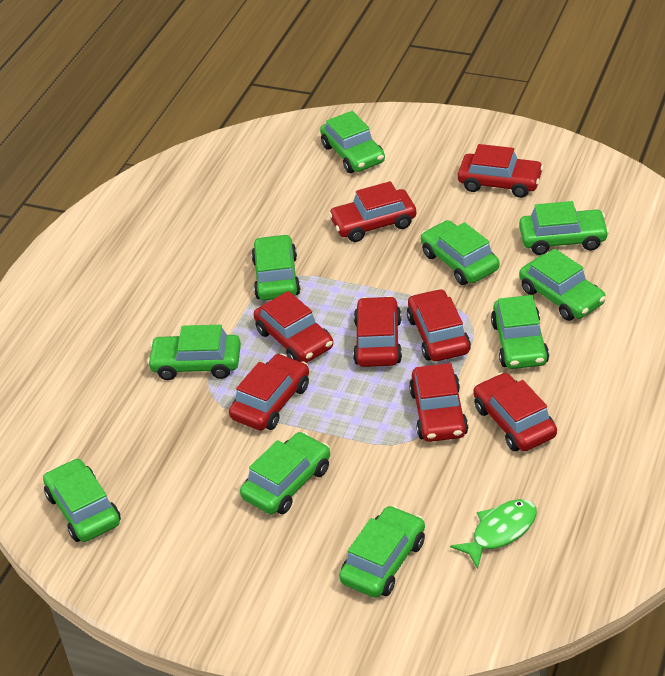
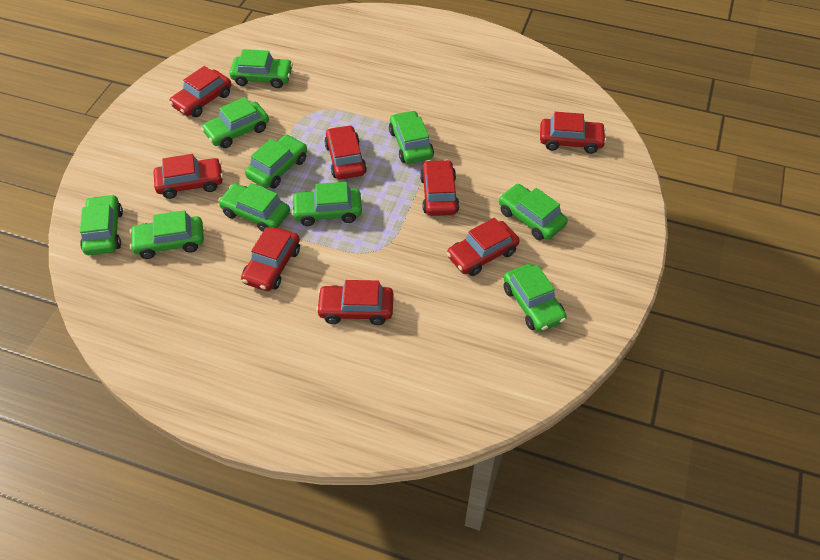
green fish: [450,499,537,569] = 1 -> none = 0

